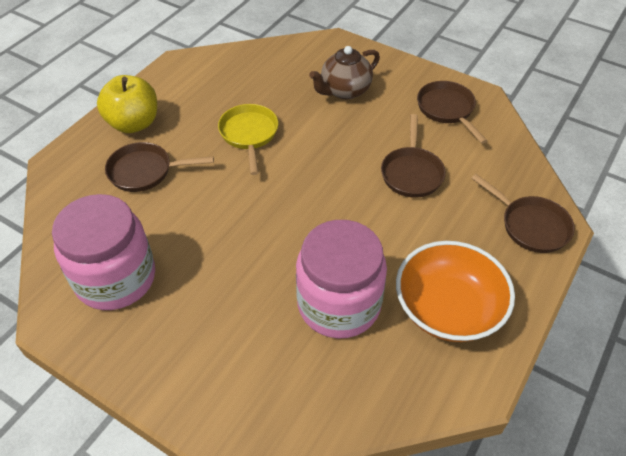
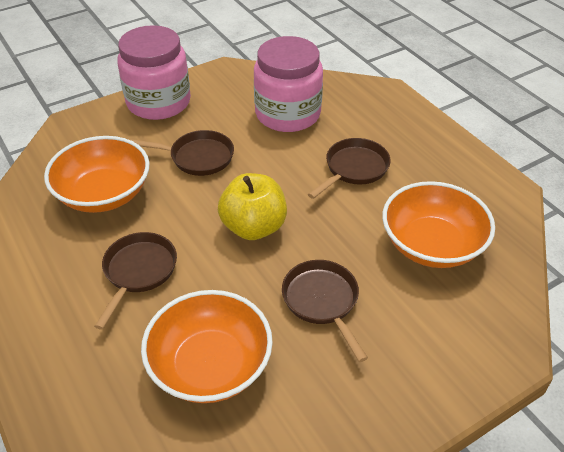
brown teapot: [309,46,380,99] = 1 -> none = 0
orange bowl: [396,241,515,342] = 1 -> [44,136,150,213] [141,290,273,403] [382,181,495,268] = 3
yellow pan: [218,104,278,175] = 1 -> none = 0

